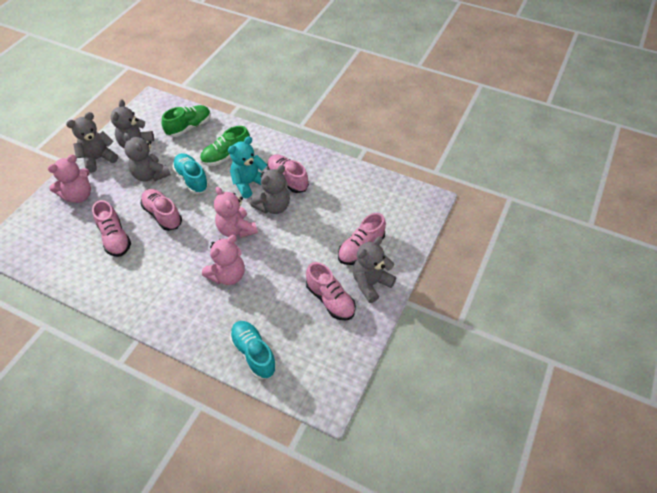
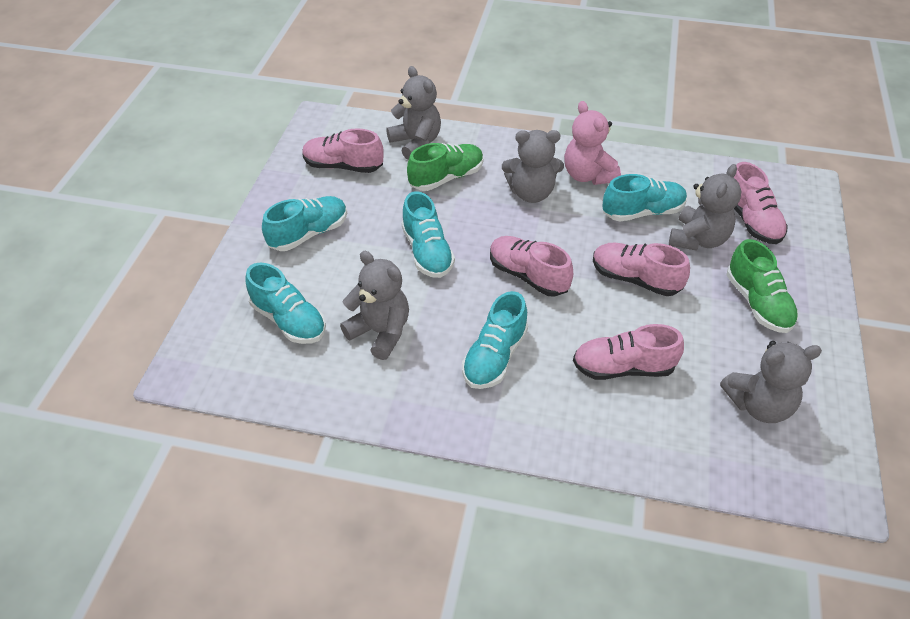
pink teddy bear: [48,154,91,203] [202,235,245,285] [214,186,258,238] = 3 -> [564,101,621,185] = 1
turquoise shoe: [172,153,209,194] [230,321,277,379] = 2 -> [245,263,326,344] [262,196,347,251] [402,191,455,278] [462,291,528,389] [602,174,687,221] = 5
turquoise teddy bear: [228,136,267,198] = 1 -> none = 0

